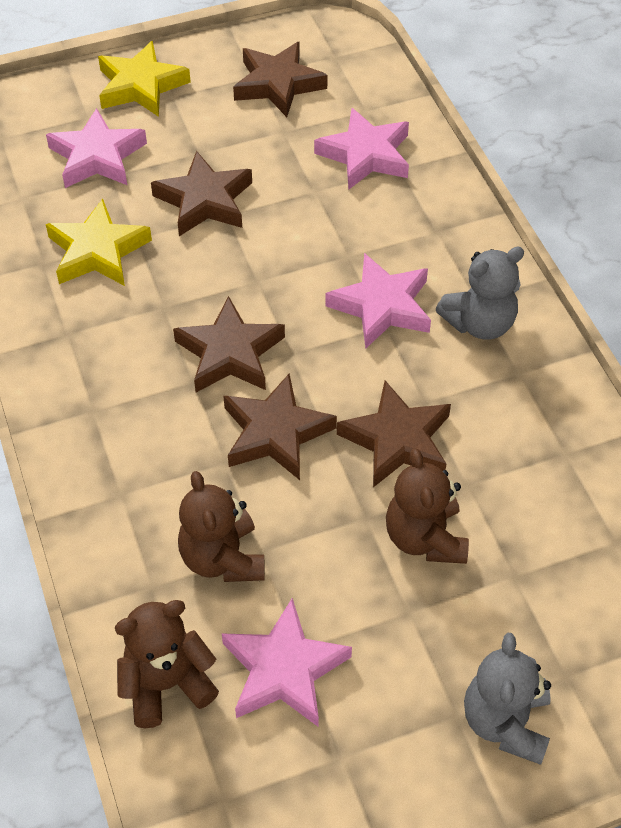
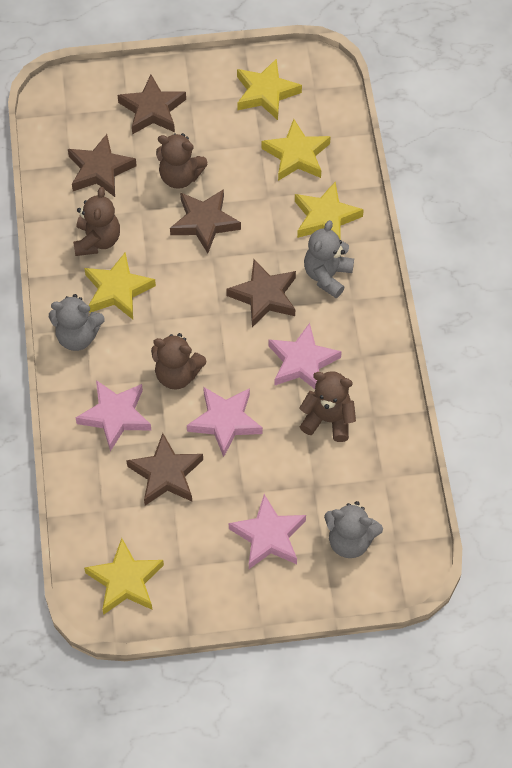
brown teddy bear: [115,600,219,728] [178,471,265,582] [386,448,469,564] = 3 -> [73,187,120,256] [151,333,206,390] [156,133,208,189] [299,371,356,442] = 4
grey teddy bear: [436,246,524,340] [464,633,551,765] = 2 -> [49,294,105,351] [304,220,354,298] [324,501,383,558] = 3
yellow star: [46,199,152,286] [98,41,191,117] = 2 -> [84,252,156,319] [84,538,164,615] [237,58,302,120] [261,119,331,181] [295,182,364,240] = 5

